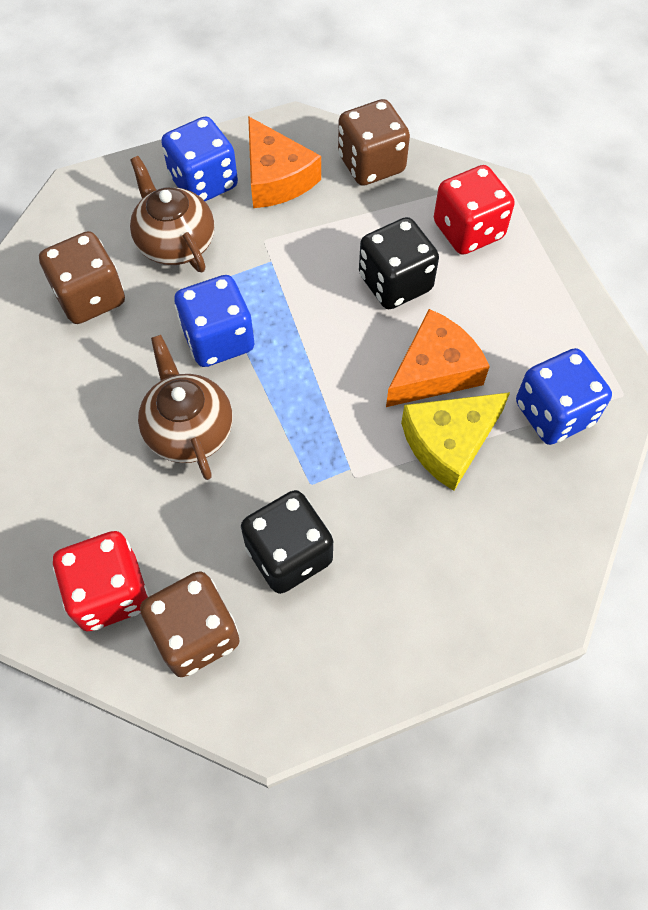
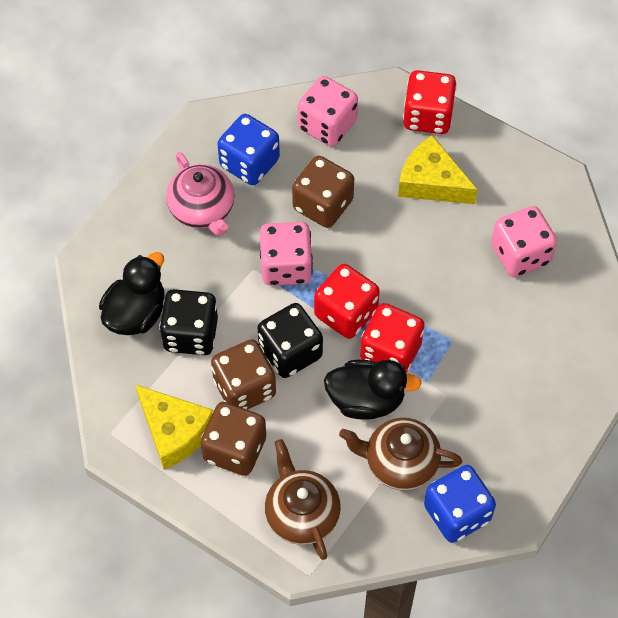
black duck: none = 0 -> [99,252,165,335] [324,360,421,420] = 2
blue dice: [161,116,238,201] [174,275,254,367] [516,348,612,445] = 3 -> [218,114,280,185] [424,465,496,543] = 2
orange cheese: [248,116,321,208] [386,309,490,407] = 2 -> none = 0
pink dice: none = 0 -> [260,222,313,286] [298,76,358,146] [491,206,557,277] = 3
pink teapot: none = 0 -> [166,152,234,236] = 1
red dice: [53,531,149,631] [434,165,515,255] = 2 -> [314,264,380,339] [360,303,425,373] [403,70,457,134] = 3
yellow cheese: [401,392,510,491] = 1 -> [136,385,213,469] [398,135,478,204] = 2

